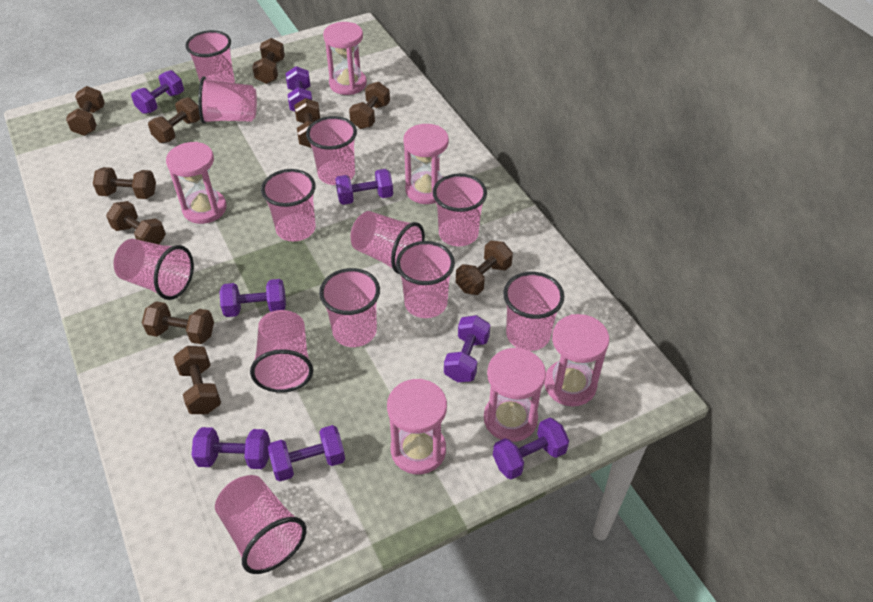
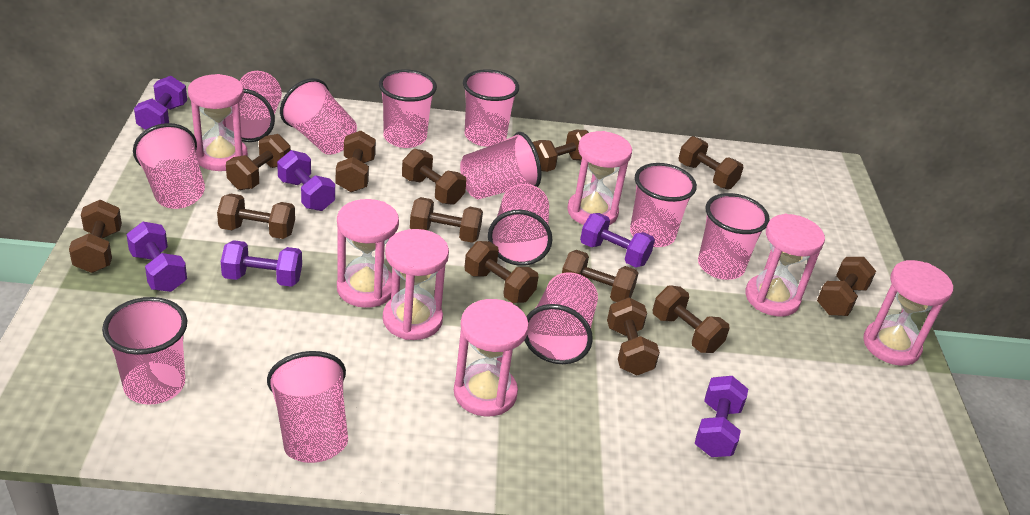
brown dumbbell: [66,86,105,136] [93,167,156,199] [106,201,166,244] [142,301,214,344] [148,97,200,143] [173,346,221,414] [252,38,285,84] [294,98,320,148] [349,82,390,129] [456,241,513,295] = 10 -> [69,200,122,273] [217,194,295,239] [226,134,291,190] [336,131,376,192] [402,149,467,205] [410,197,483,243] [464,241,538,303] [533,130,589,172] [562,250,639,302] [607,298,660,375] [653,285,730,353] [678,136,744,189] [817,257,876,316] = 13
pink hourglass: [166,142,227,224] [323,22,367,95] [387,379,447,474] [403,124,449,204] [484,348,546,442] [544,314,609,406] = 6 -> [188,74,248,171] [337,199,399,308] [383,229,449,340] [454,299,529,417] [567,131,632,225] [745,214,825,317] [863,260,953,366] = 7
purple dumbbell: [131,70,184,114] [191,427,270,469] [219,279,286,317] [268,425,345,481] [286,66,312,112] [335,169,393,205] [444,315,490,382] [493,418,569,480] = 8 -> [126,222,187,292] [134,76,187,130] [221,240,302,287] [277,150,335,211] [580,213,655,267] [695,376,748,457] = 6

